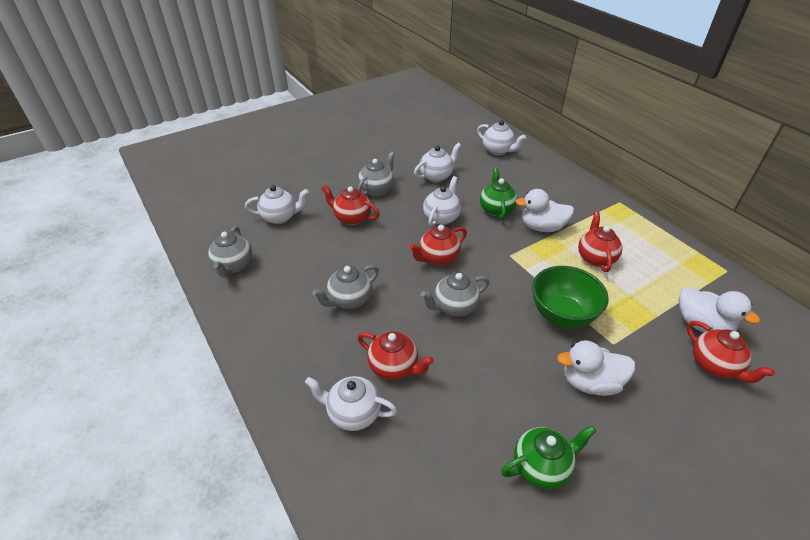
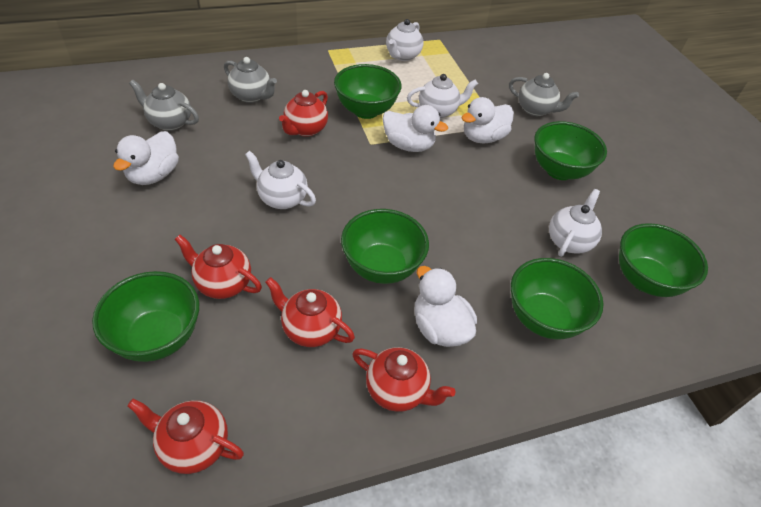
green bowl: [532,266,609,328] = 1 -> [92,271,199,362] [334,64,401,119] [341,209,429,284] [511,258,603,339] [534,121,607,180] [619,223,708,297] = 6
green teapot: [480,168,518,220] [501,425,596,489] = 2 -> none = 0
grey teapot: [208,226,252,277] [312,265,379,309] [358,152,395,196] [421,273,490,316] = 4 -> [129,80,199,131] [224,57,277,103] [509,73,579,116] = 3
white duck: [515,189,574,232] [557,340,635,396] [679,287,760,333] = 3 -> [113,131,179,185] [382,105,448,152] [414,266,477,347] [461,97,514,143] = 4
white teapot: [245,185,309,224] [305,376,397,431] [414,143,461,182] [423,176,461,227] [477,120,526,155] = 5 -> [245,151,316,209] [386,19,424,61] [407,74,478,118] [549,189,602,257] = 4

